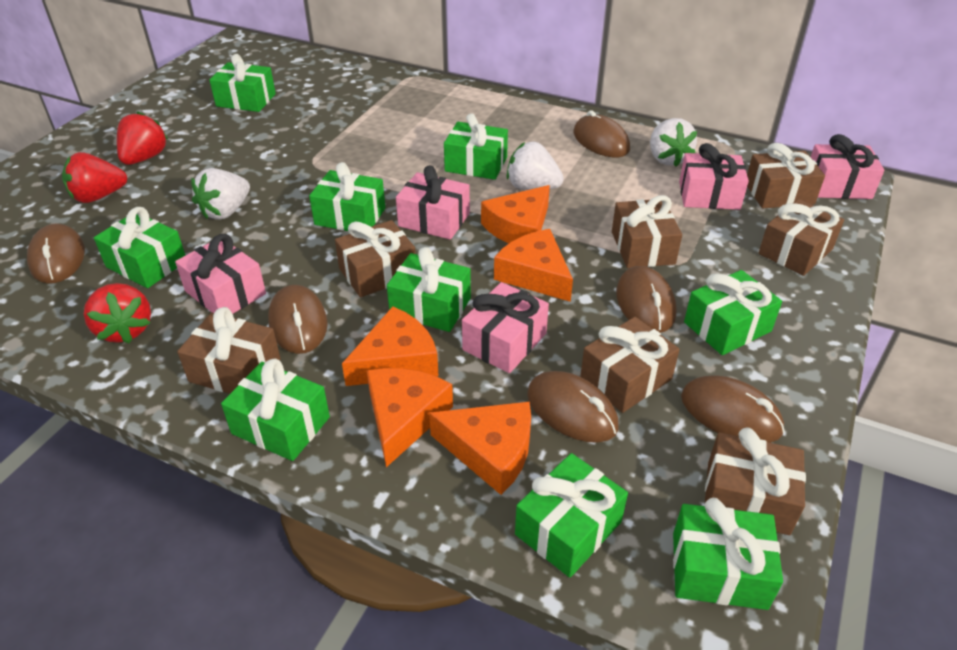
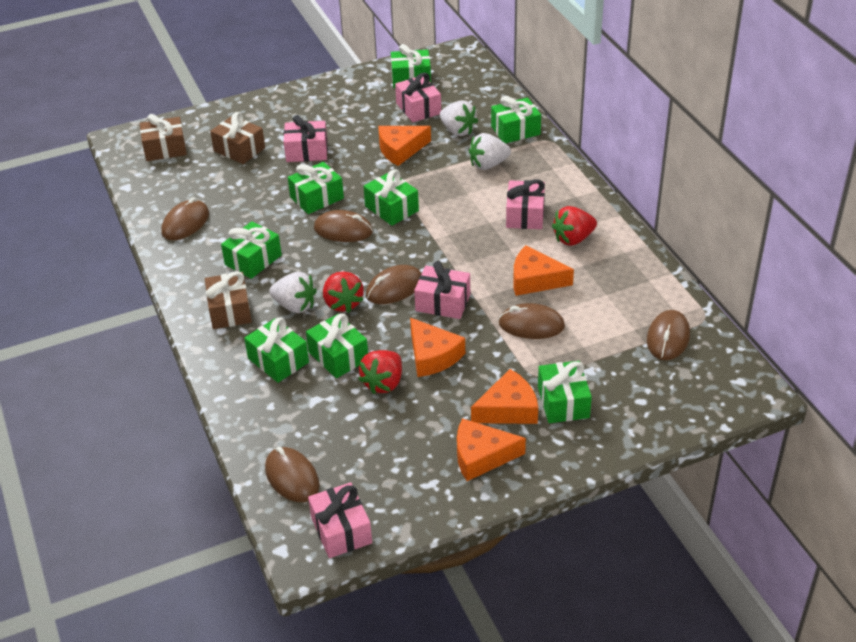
brown gift: [177,307,281,394] [335,220,416,297] [580,317,680,413] [612,195,682,268] [705,427,806,535] [747,143,825,209] [759,199,844,276] = 7 -> [140,114,187,161] [205,271,252,329] [210,112,265,164] = 3
green gift: [94,207,185,288] [209,54,276,112] [221,358,330,461] [309,162,385,231] [387,247,471,332] [444,113,508,180] [515,453,628,578] [673,498,783,610] [684,270,782,355] = 9 -> [221,221,282,279] [244,318,309,383] [288,162,344,214] [306,314,368,378] [363,169,419,226] [391,44,431,88] [491,96,541,143] [538,361,592,423] = 8

